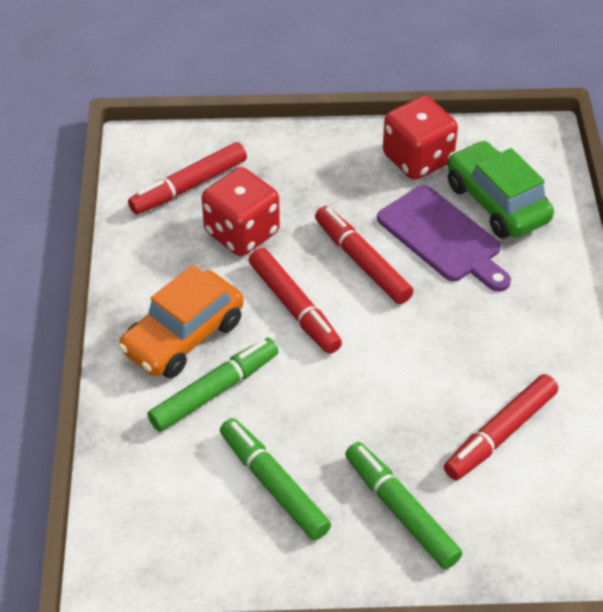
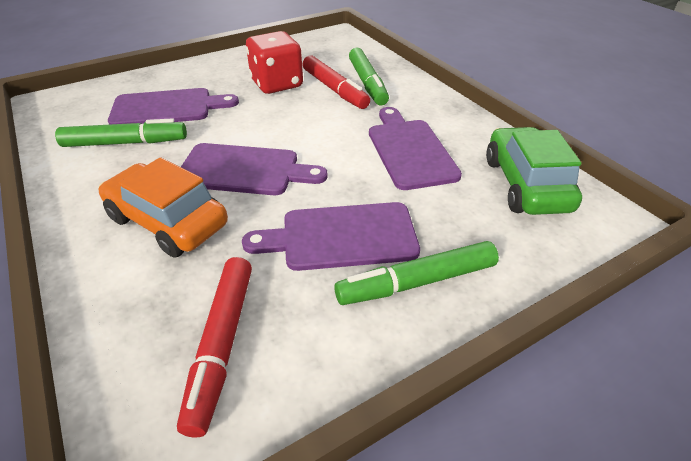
purple cutting board: [377,185,511,292] = 1 -> [108,88,239,125] [181,143,328,195] [242,202,420,271] [369,107,462,190] = 4
red dice: [202,167,280,256] [383,96,458,180] = 2 -> [246,31,303,94] = 1
red marker: [128,142,247,214] [249,248,342,354] [315,206,413,304] [444,374,558,480] = 4 -> [177,257,252,437] [303,55,370,109] = 2

